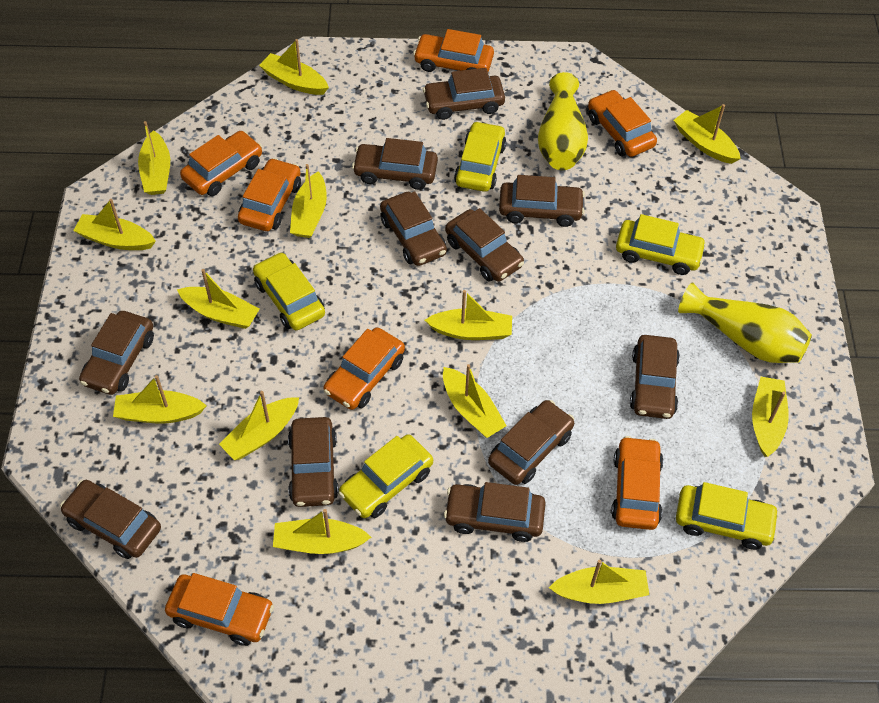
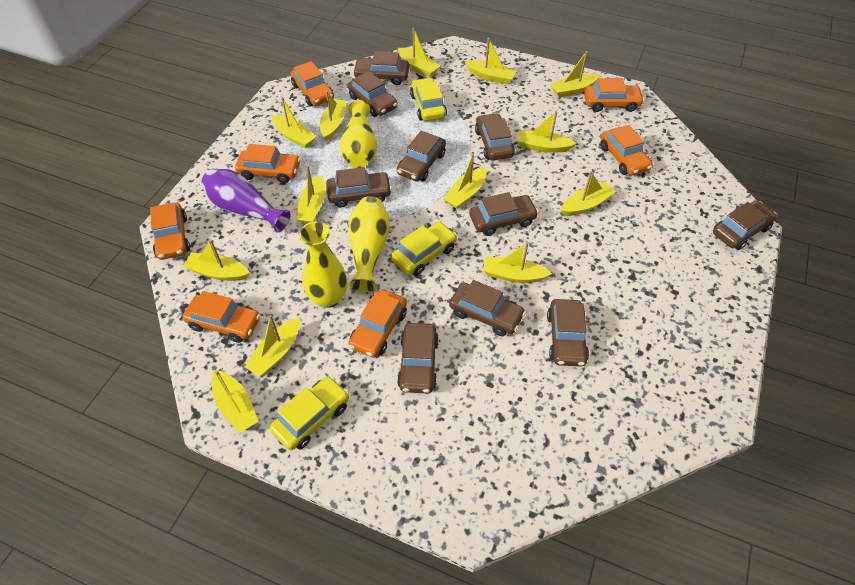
brown car: [60,480,161,559] [79,311,154,395] [288,417,338,507] [352,138,438,190] [380,191,447,266] [423,68,505,120] [444,482,546,542] [445,208,524,282] [488,400,574,485] [499,175,585,227] [630,335,680,419] = 11 -> [326,167,392,208] [348,71,398,117] [353,51,409,85] [397,131,446,182] [397,323,439,393] [449,280,526,336] [469,192,539,236] [475,113,515,160] [547,299,589,366] [713,200,777,250] = 10
purple vase: none = 0 -> [201,169,290,232] = 1
yellow car: [253,252,325,330] [338,434,433,518] [454,121,506,192] [616,214,707,275] [676,482,779,550] = 5 -> [269,376,349,450] [391,222,457,276] [410,77,447,121] = 3
yellow vase: [538,72,588,171] [678,282,812,363] = 2 -> [299,222,348,308] [339,100,377,168] [349,196,390,292] = 3

